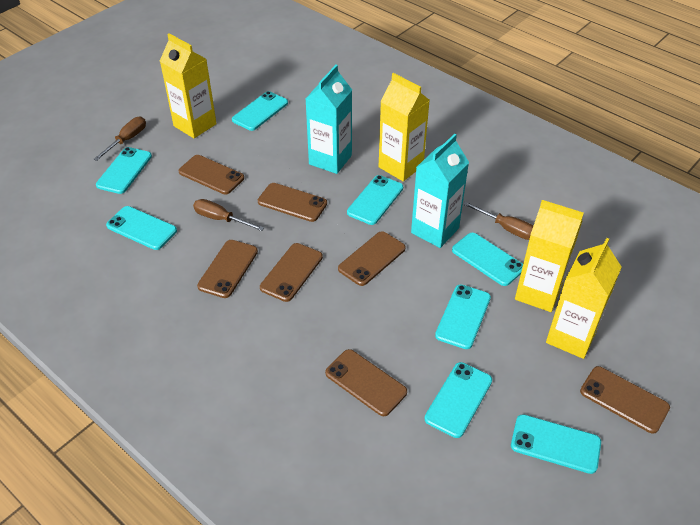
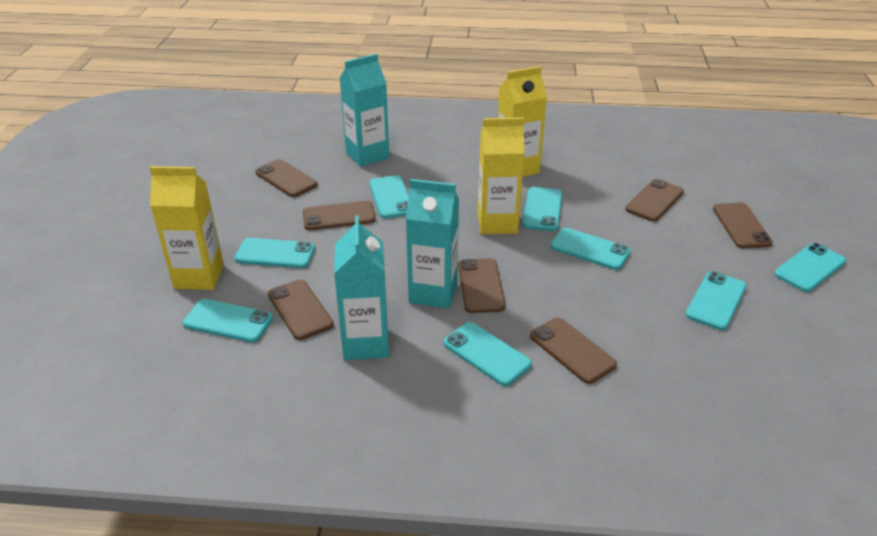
brown screwdriver: [93,117,146,161] [193,199,264,231] [463,201,533,240] = 3 -> none = 0
turquoise carton: [306,65,352,174] [411,134,469,248] = 2 -> [334,215,389,360] [339,54,389,167] [406,179,459,309] = 3
yellow carton: [160,33,217,138] [379,73,430,181] [515,200,584,312] [546,238,622,359] = 4 -> [150,166,224,290] [478,118,525,235] [498,66,547,177] = 3

